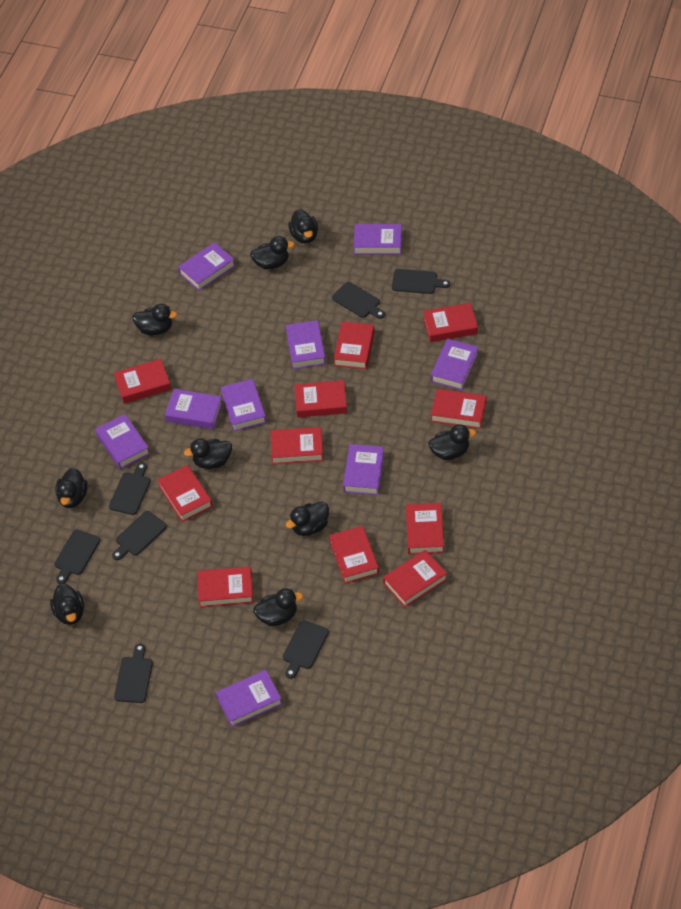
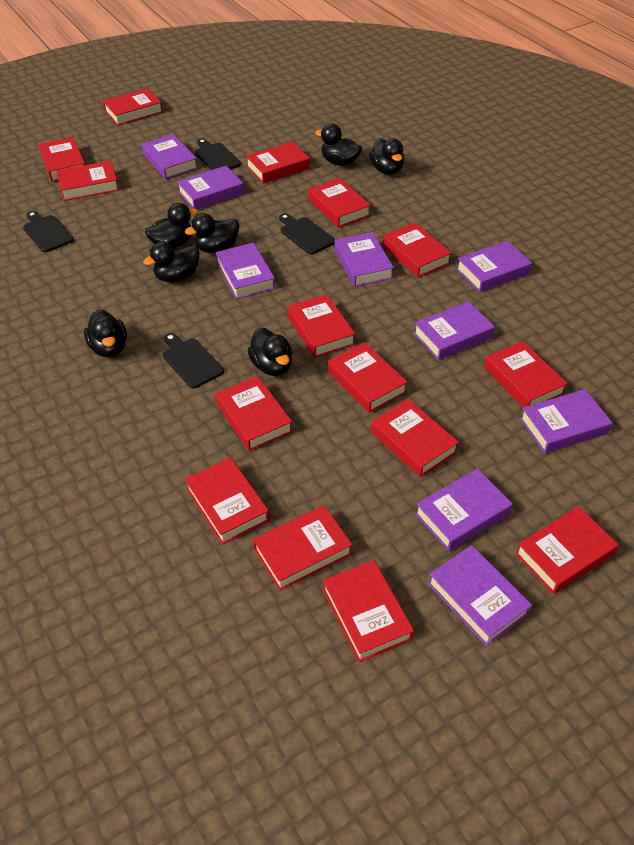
black cutting board: [54,530,100,584] [109,462,151,515] [112,511,167,560] [114,643,153,703] [283,620,329,679] [332,282,385,319] [392,269,450,294] = 7 -> [23,211,74,252] [163,333,224,388] [195,138,241,170] [279,213,335,254] = 4
black duck: [50,583,84,625] [55,468,88,508] [132,304,177,335] [184,438,232,469] [250,236,295,270] [253,588,303,626] [286,501,329,536] [288,209,318,244] [428,424,476,460] = 9 -> [84,309,127,357] [143,242,200,282] [145,203,198,248] [185,213,240,253] [247,328,292,376] [315,123,362,166] [369,138,404,175] = 7
red book: [114,359,171,403] [157,465,213,522] [197,566,253,608] [271,427,323,464] [295,380,347,418] [329,526,379,584] [334,321,375,369] [383,550,447,607] [406,503,444,554] [423,303,478,342] [431,389,486,429] = 11 -> [39,137,85,182] [56,161,119,201] [103,88,163,126] [185,457,270,545] [215,376,293,451] [246,142,310,184] [253,505,352,591] [288,294,355,358] [308,178,371,228] [323,560,414,662] [328,342,408,413] [371,399,459,477] [383,222,452,278] [484,341,568,407] [515,506,619,594] = 15

